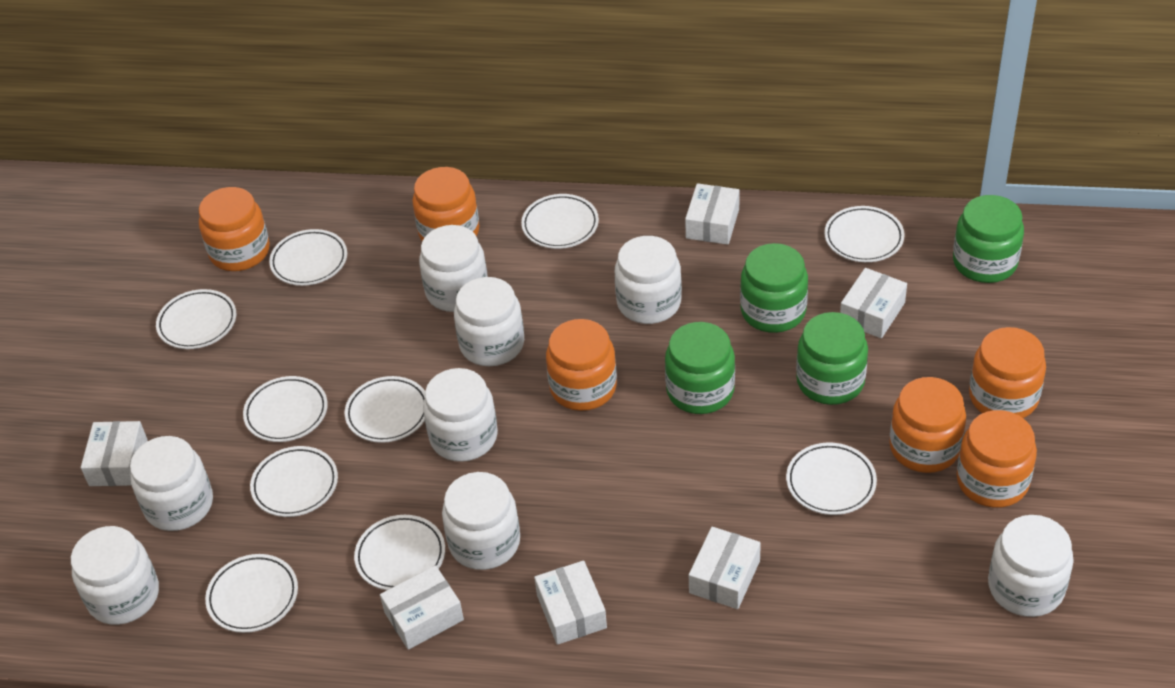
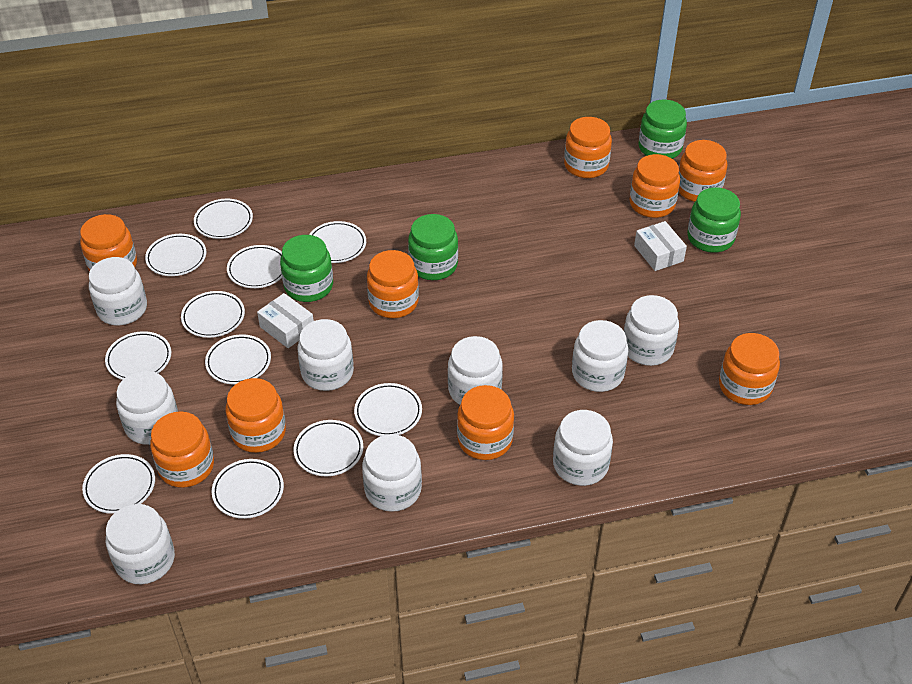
orange jar: [199,187,270,271] [413,167,480,241] [546,319,617,411] [889,377,966,473] [957,410,1037,508] [969,327,1046,418] = 6 -> [80,214,137,272] [150,411,214,488] [226,378,286,453] [367,250,419,318] [457,385,514,460] [564,117,612,178] [630,154,680,218] [679,140,727,202] [719,333,780,405] = 9
white box: [81,421,148,486] [380,565,464,650] [534,560,607,645] [685,183,740,245] [689,527,761,609] [840,268,907,338] = 6 -> [257,293,314,348] [634,221,687,271] = 2
white jar: [71,526,159,625] [130,436,213,531] [419,225,488,312] [423,368,498,462] [442,472,520,570] [454,277,524,366] [615,236,682,324] [988,515,1074,617] = 8 -> [89,257,147,325] [106,504,175,584] [116,371,178,445] [297,319,354,391] [362,434,422,512] [448,336,503,405] [553,410,613,486] [572,320,628,392] [624,295,679,366] = 9
white plate: [156,289,236,349] [205,554,298,633] [243,376,328,442] [250,446,338,517] [269,229,347,286] [345,376,425,443] [354,515,445,590] [521,194,599,249] [786,443,877,515] [824,206,905,262] = 10 -> [82,454,155,514] [105,331,171,380] [145,234,206,276] [181,291,245,338] [194,199,253,239] [205,334,271,384] [212,459,284,519] [227,245,282,288] [293,420,363,476] [309,221,366,263] [354,383,422,436] = 11

